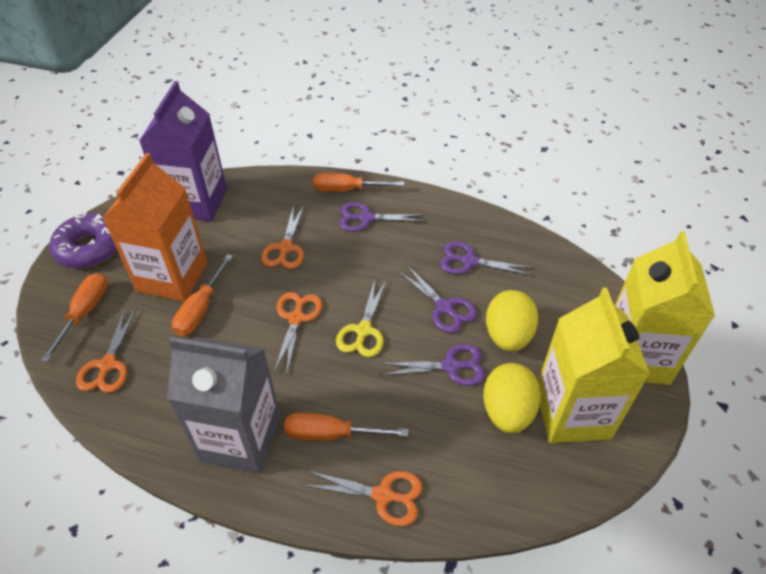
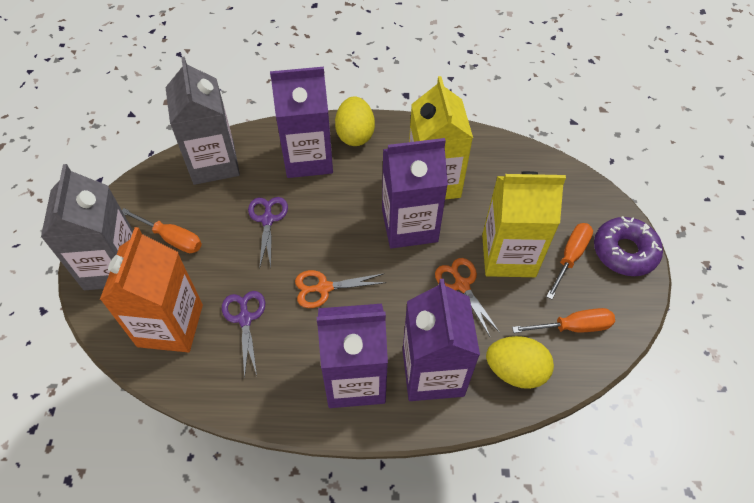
grey carton: [167,337,280,474] = 1 -> [41,164,133,290] [165,57,240,185] = 2
orange scissors: [76,308,137,393] [261,205,304,269] [274,292,322,373] [303,471,423,526] = 4 -> [295,270,386,308] [435,258,500,337] = 2
orange screwdriver: [41,273,108,362] [172,254,233,336] [284,413,409,441] [313,173,404,192] = 4 -> [122,208,202,253] [512,308,615,333] [546,223,593,299] = 3
purple carton: [139,81,227,221] = 1 -> [270,67,333,178] [317,304,388,408] [382,138,448,249] [403,279,480,401] = 4
purple scissors: [339,202,426,232] [379,344,485,386] [398,264,477,333] [440,242,533,276] = 4 -> [222,291,265,379] [248,197,288,269] = 2
yellow scissors: [336,280,386,357] = 1 -> none = 0

